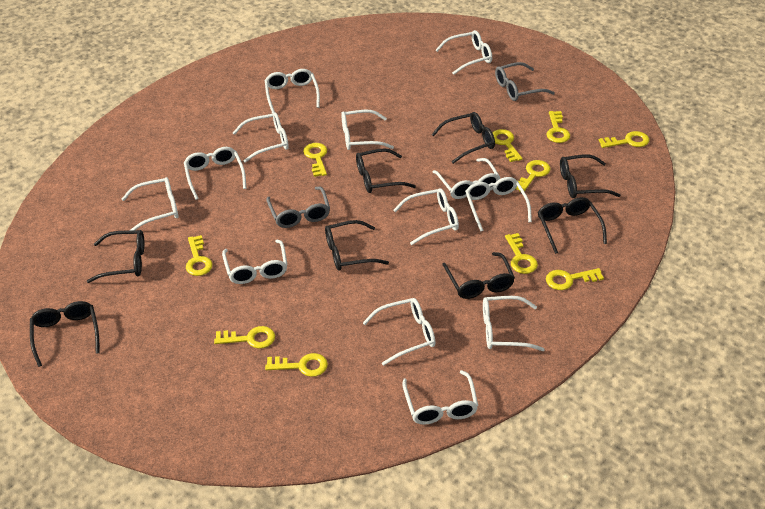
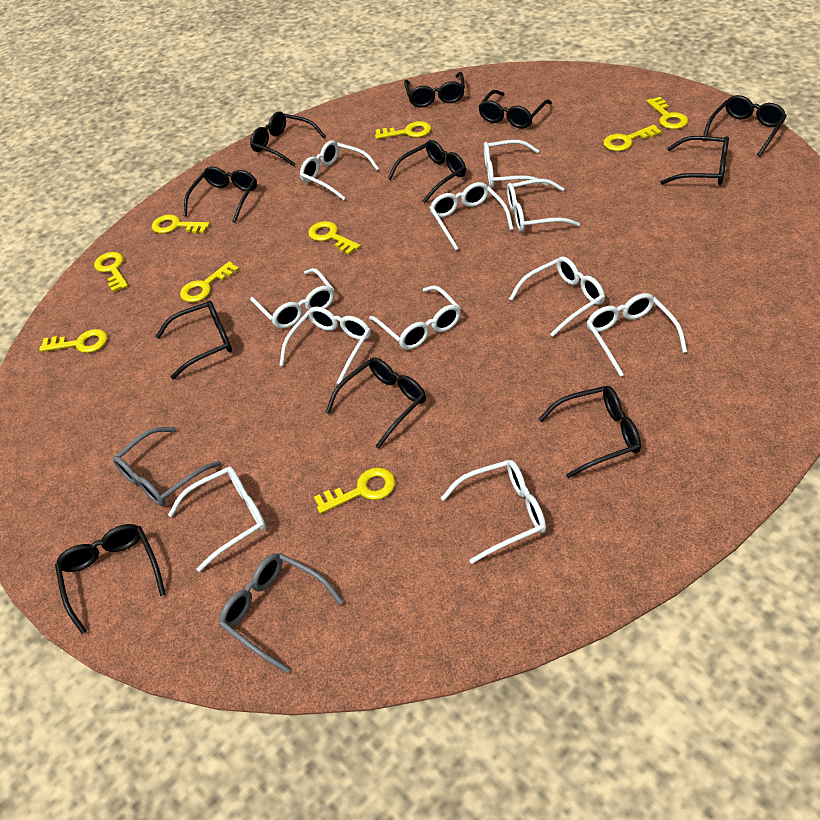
black glasses: [30,301,100,367] [87,230,145,283] [325,220,389,271] [356,148,416,193] [431,112,495,164] [442,252,515,299] [538,197,607,254] [560,154,620,198] = 8 -> [55,524,166,634] [156,301,232,379] [184,166,257,223] [250,112,326,166] [325,357,426,449] [387,140,466,204] [404,72,465,107] [478,90,552,129] [539,386,641,478] [660,136,729,185] [702,95,787,156] = 11
white glasses: [122,177,178,231] [184,147,246,200] [222,240,287,284] [233,112,289,163] [265,69,320,114] [341,110,394,150] [363,298,436,366] [394,188,459,245] [402,370,478,425] [433,158,500,199] [436,30,492,75] [465,177,532,232] [483,296,545,351] = 13 -> [168,467,266,572] [250,268,334,329] [279,306,371,384] [300,140,379,200] [369,285,461,350] [430,182,514,250] [441,460,546,564] [484,140,547,188] [507,179,580,232] [509,256,605,337] [586,293,687,377] = 11
yellow key: [186,235,213,276] [214,326,275,349] [265,353,328,377] [303,143,327,177] [492,129,523,162] [505,233,538,274] [516,160,551,192] [546,111,570,143] [546,268,604,290] [599,131,650,148] = 10 -> [39,329,108,353] [94,252,128,292] [152,215,210,234] [180,261,239,302] [308,221,361,255] [314,467,395,514] [375,121,431,139] [603,125,662,151] [647,97,688,129] = 9

